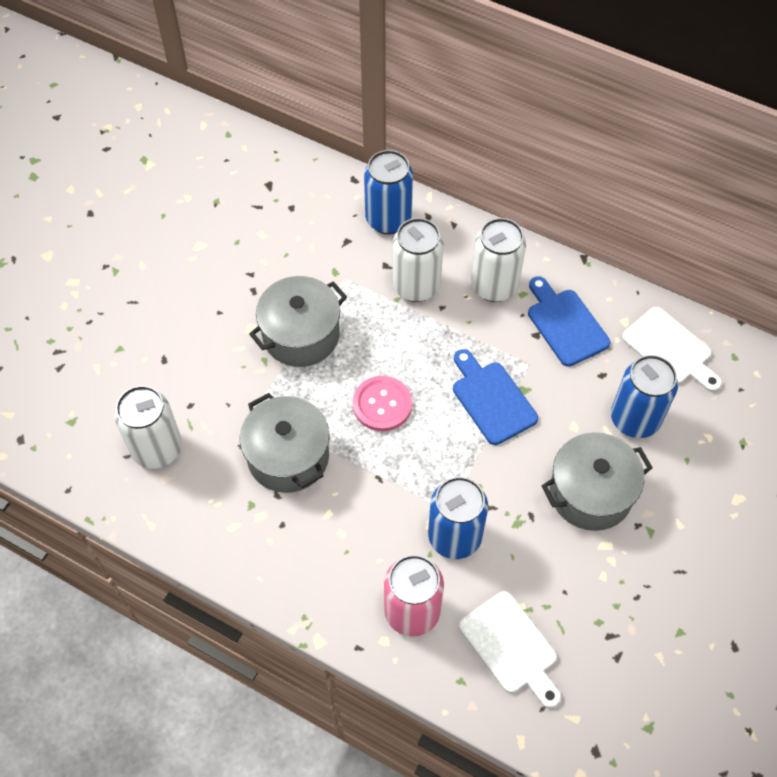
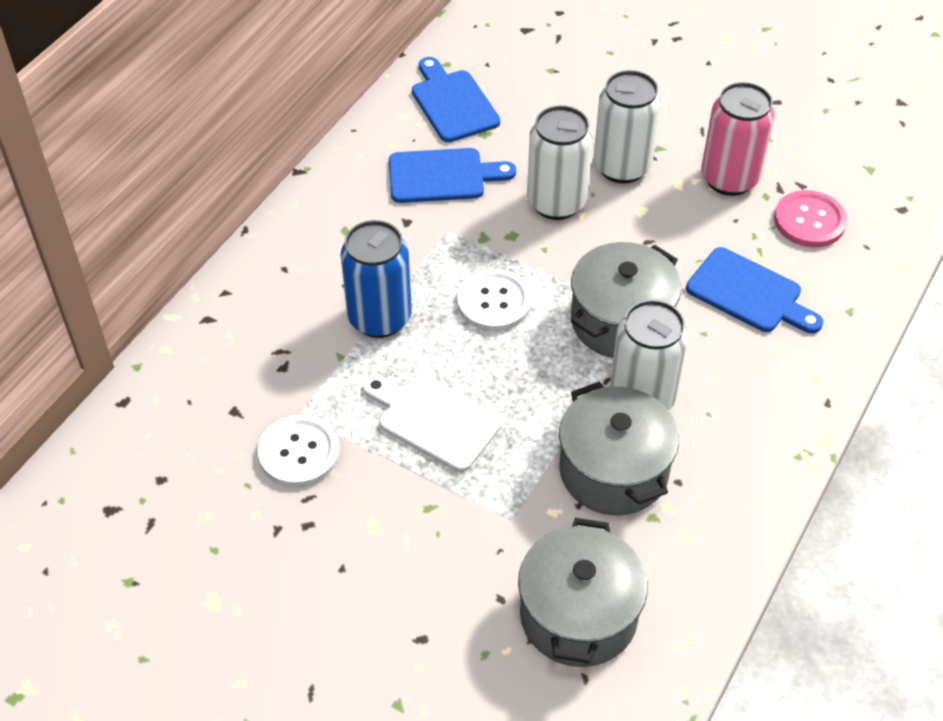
blue can: [364,150,413,234] [428,477,488,559] [611,355,678,438] = 3 -> [340,220,412,338] = 1
blue cutting board: [453,349,538,445] [528,276,610,367] = 2 -> [389,148,516,203] [412,57,500,142] [686,247,823,333] = 3
white button: none = 0 -> [258,415,339,487] [457,269,532,331] = 2
white cutting board: [459,591,561,708] [622,307,722,392] = 2 -> [363,375,502,472] = 1

